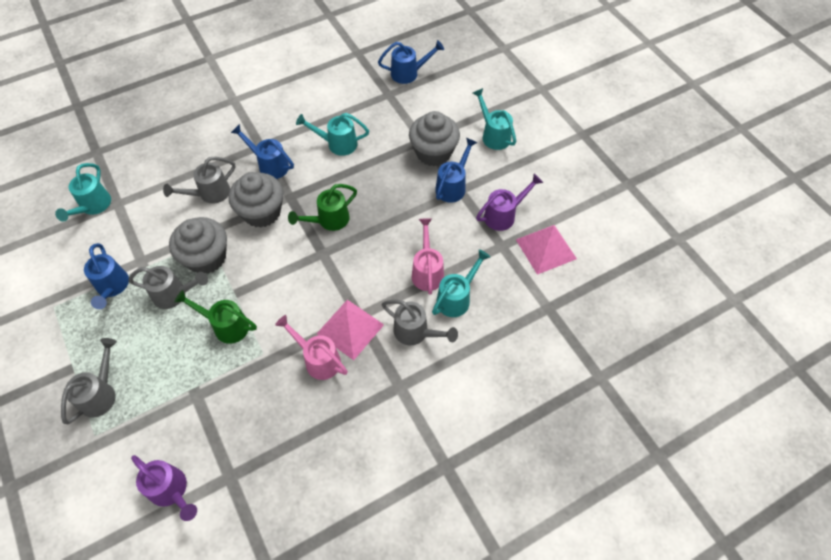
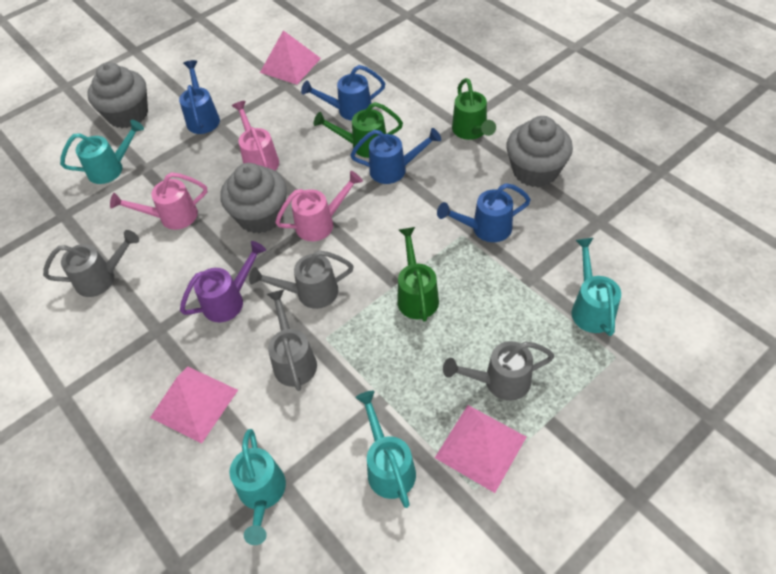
green watering can: [174,290,257,344] [288,184,357,231] = 2 -> [314,102,403,158] [397,227,439,322] [452,78,496,140] = 3
pink pyramid: [317,300,384,360] [516,225,577,275] = 2 -> [150,367,238,444] [260,30,321,85] [435,405,526,493] = 3
pink watering can: [275,315,348,380] [412,218,444,295] = 2 -> [110,172,207,230] [232,101,279,170] [275,171,363,241] = 3
purple watering can: [131,455,197,521] [476,174,543,231] = 2 -> [180,241,266,322] = 1

